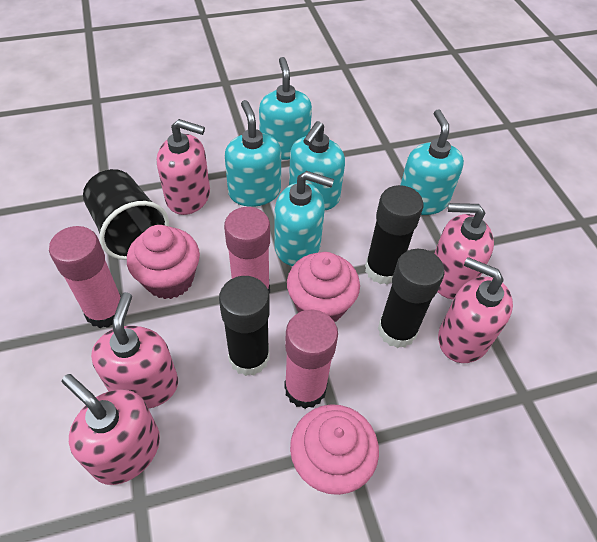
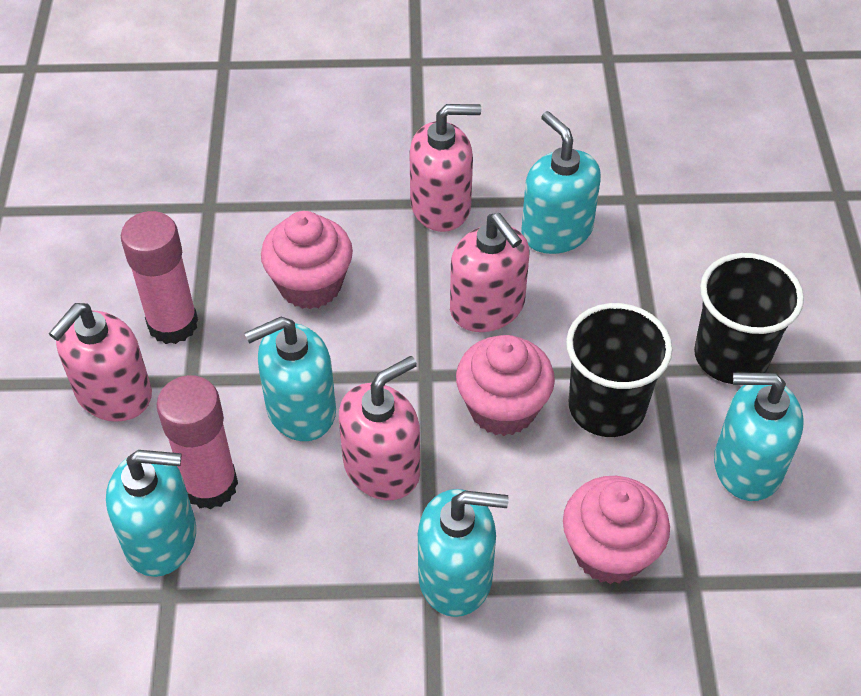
black cup: [83,169,169,260] = 1 -> [566,303,672,437] [694,253,804,384] = 2
black glue stick: [219,276,270,376] [365,185,424,285] [378,249,445,348] = 3 -> none = 0
pink glue stick: [49,226,121,328] [224,207,270,294] [284,309,338,409] = 3 -> [121,211,198,344] [157,375,238,509] = 2
pink soap dispenser: [62,374,160,485] [91,292,178,409] [157,119,210,215] [434,203,494,299] [438,257,513,363] = 5 -> [49,303,152,422] [339,356,420,500] [409,104,481,232] [450,213,529,332] = 4

